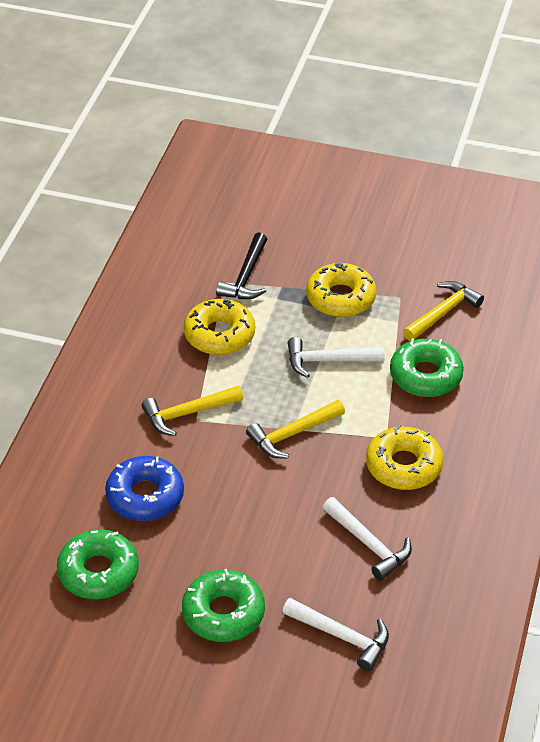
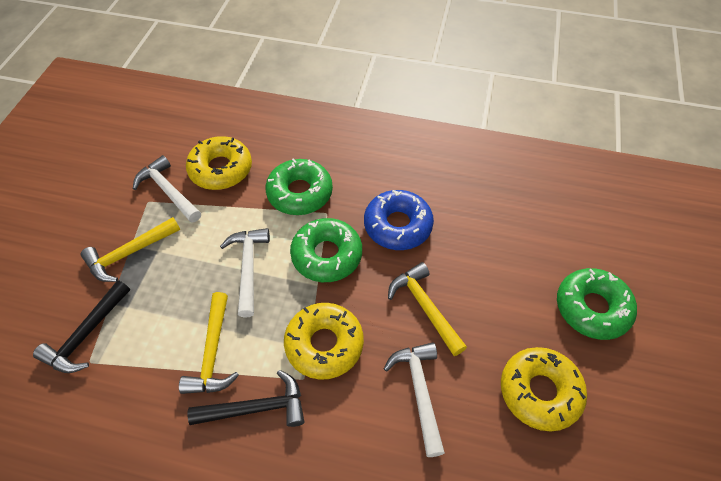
black hammer: [216,232,267,299] = 1 -> [33,280,130,373] [188,370,304,427] = 2

